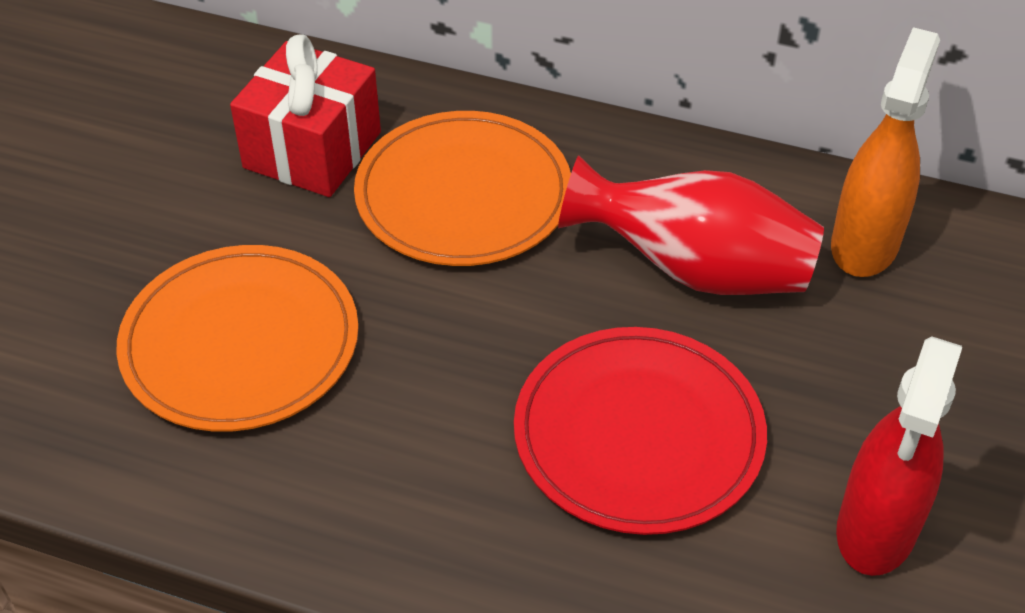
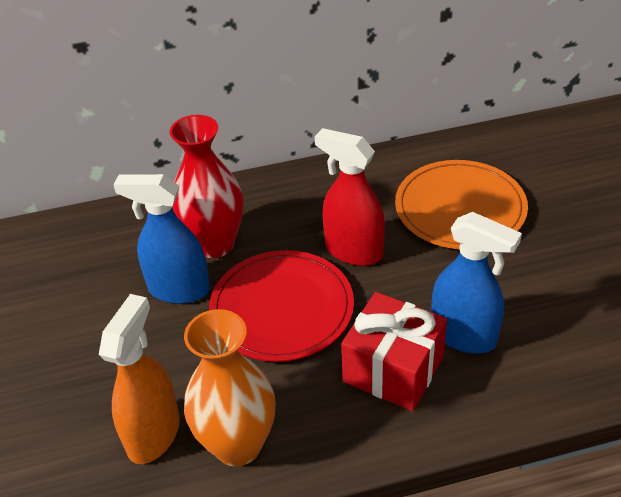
blue spray bottle: none = 0 -> [114,174,210,304] [431,212,522,354] = 2
orange plate: [116,245,359,432] [354,111,571,266] = 2 -> [395,160,528,249] = 1
orange vase: none = 0 -> [184,309,275,466] = 1

